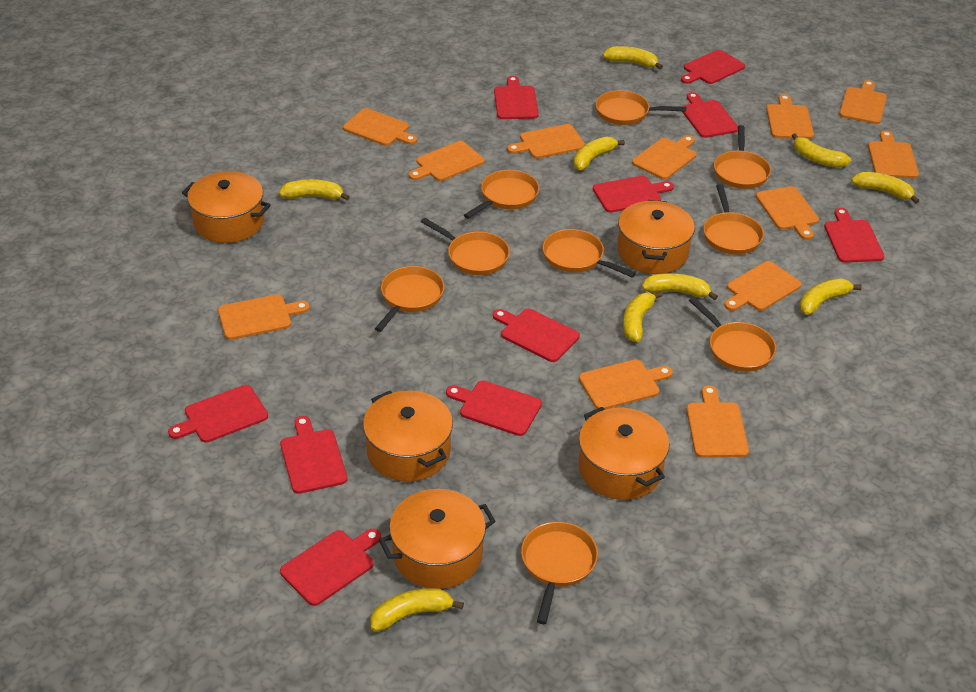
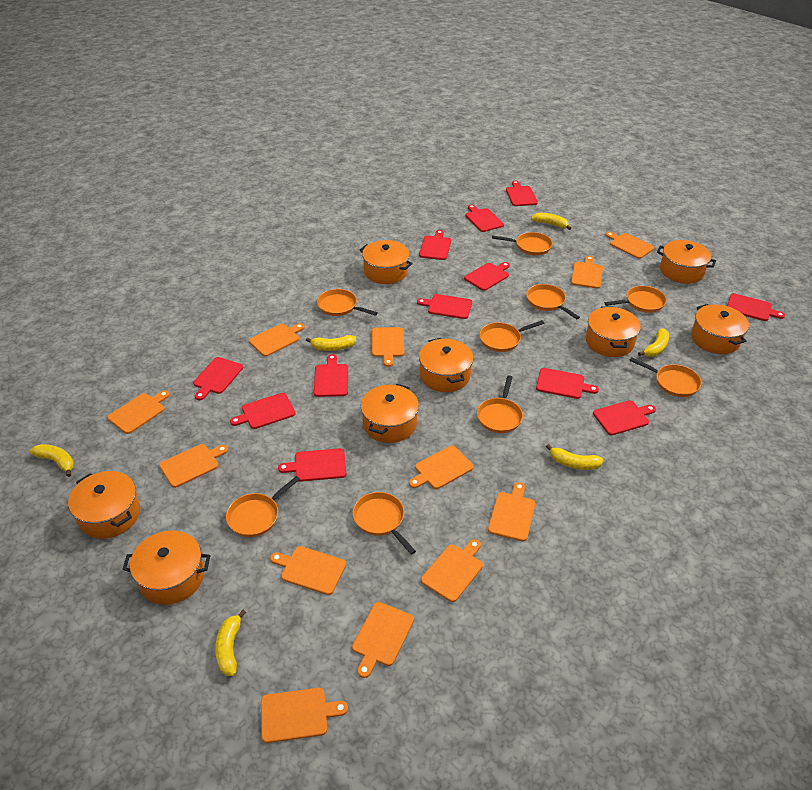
orange pot: [182,171,271,243] [363,391,453,482] [379,489,496,589] [578,407,669,500] [617,200,695,274] = 5 -> [68,471,140,539] [122,530,210,605] [360,240,413,284] [361,384,419,443] [419,338,474,392] [586,306,641,357] [657,240,716,284] [691,304,749,354] = 8
red cutting board: [168,385,268,443] [280,416,347,494] [280,529,381,606] [446,381,542,436] [493,309,580,362] [494,76,539,119] [593,176,674,213] [681,50,745,84] [682,92,738,138] [824,208,884,263] = 10 -> [193,357,243,400] [230,393,296,429] [278,448,346,482] [314,354,348,397] [417,294,472,319] [419,230,451,260] [464,262,510,291] [466,204,504,232] [506,181,538,206] [536,368,599,399] [593,400,656,435] [727,293,785,321] = 12
yellow banana: [279,179,350,200] [370,588,464,632] [574,137,625,170] [603,46,663,69] [623,291,662,342] [642,273,718,300] [792,133,851,168] [800,278,862,315] [851,172,919,204] = 9 -> [30,444,74,477] [215,610,246,676] [306,335,356,351] [531,213,571,230] [546,444,604,470] [638,328,669,357] = 6

